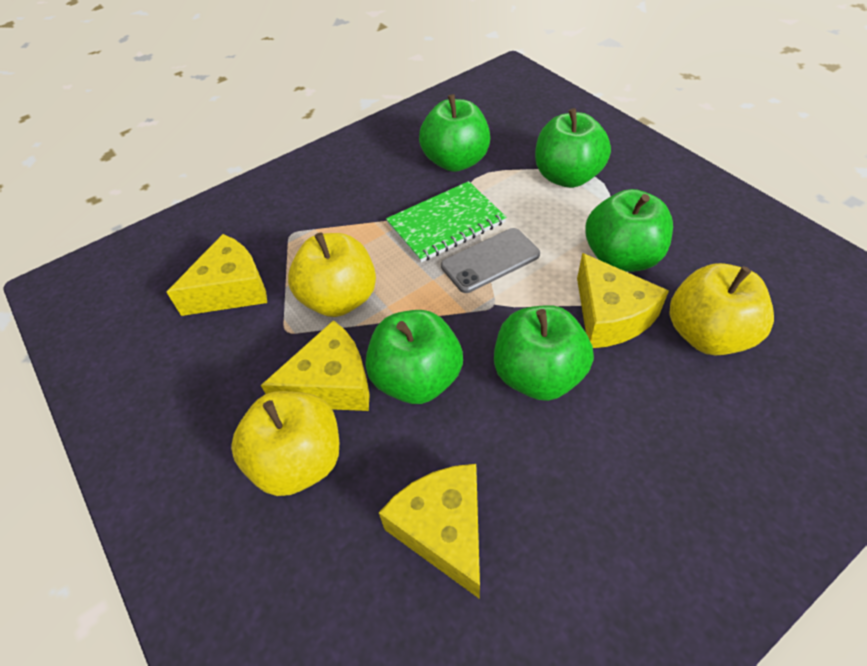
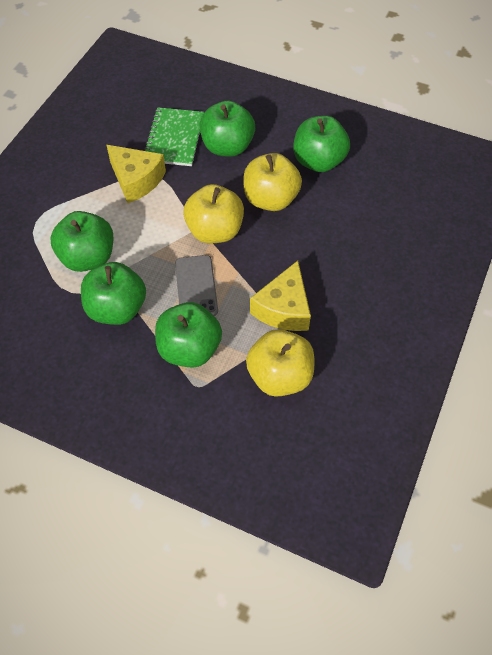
yellow cheese: [167,234,267,316] [261,320,370,411] [379,464,480,599] [577,253,669,348] = 4 -> [107,145,166,203] [250,261,311,331] = 2

